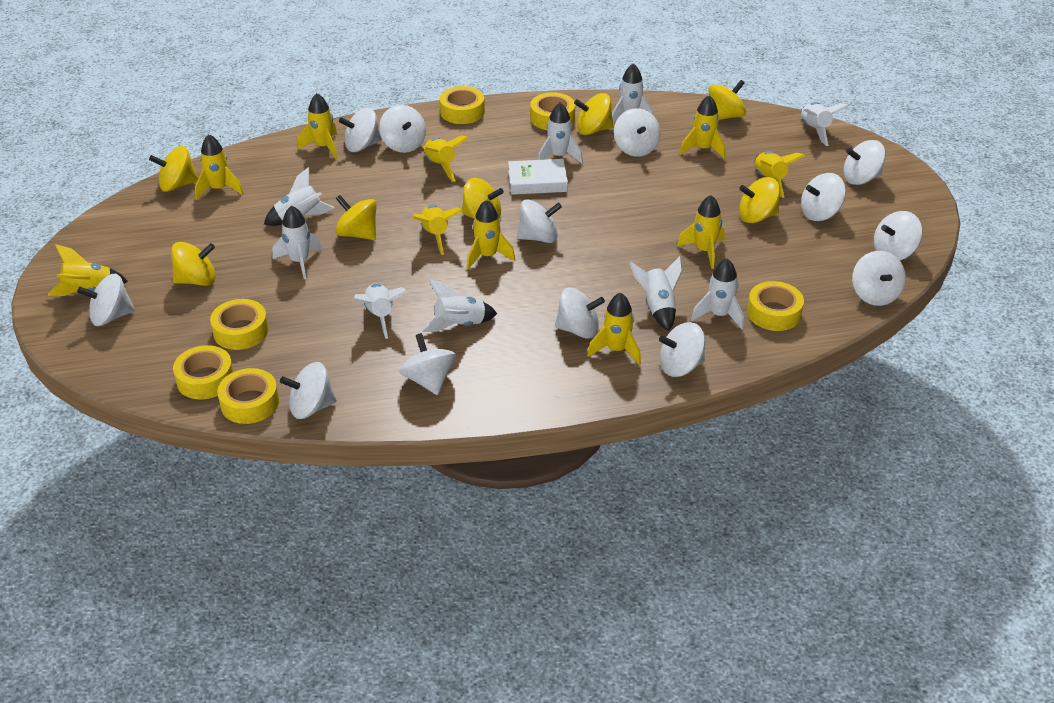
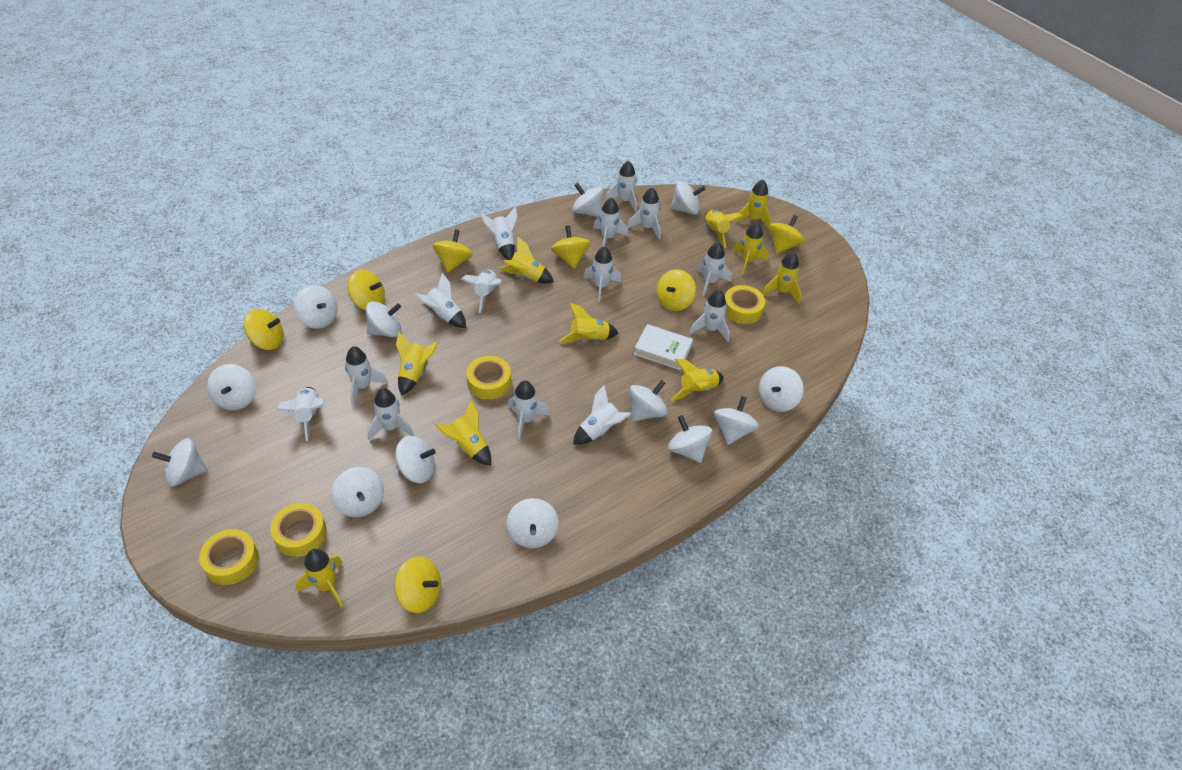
white rocket: [264,167,335,226] [273,205,322,279] [354,283,407,339] [421,279,497,332] [538,102,583,163] [612,63,653,124] [630,256,682,331] [691,258,744,330] [801,102,849,146] = 9 -> [276,387,324,441] [345,346,388,405] [368,388,414,440] [413,273,466,328] [461,270,502,313] [480,206,518,260] [508,380,550,440] [573,385,631,445] [584,246,621,302] [593,198,628,247] [605,161,637,212] [627,188,661,239] [689,290,730,342] [696,242,732,296] = 14
yellow tape: [173,345,234,399] [210,299,269,350] [217,368,279,424] [440,86,485,124] [530,92,575,130] [747,281,804,331] = 6 -> [199,529,259,585] [270,503,327,557] [466,356,511,400] [725,285,765,324] = 4

